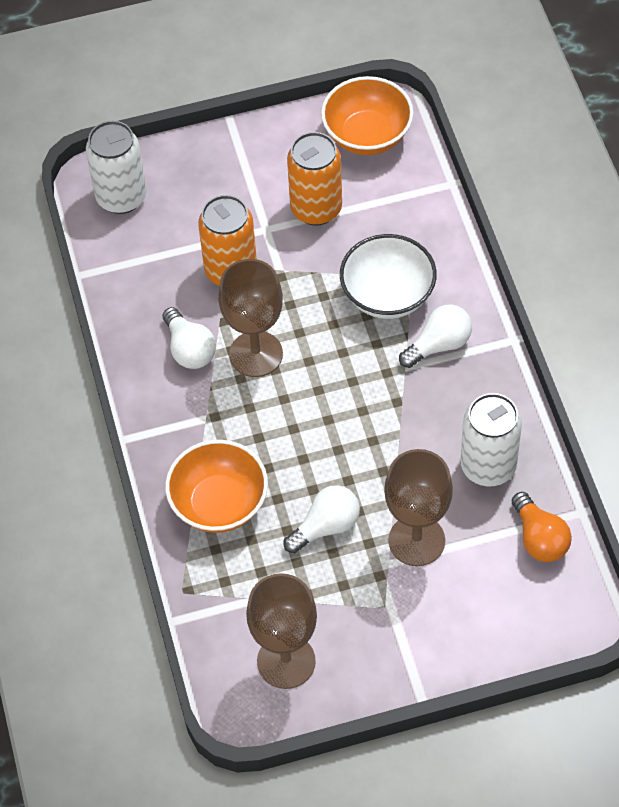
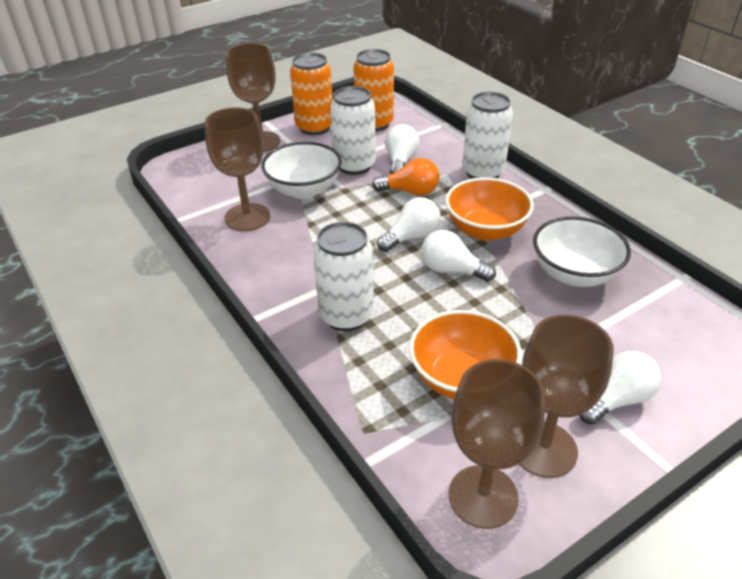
brown goblet: [218,259,283,377] [246,573,317,689] [384,449,453,566] = 3 -> [205,107,270,231] [226,43,280,152] [449,359,545,529] [519,315,614,478] = 4
white bowl: [340,234,437,319] = 1 -> [261,142,342,199] [533,216,631,287] = 2
white can: [86,121,146,214] [460,393,522,486] = 2 -> [313,222,374,331] [330,86,376,175] [462,92,513,179] = 3
white light bulb: [163,307,216,369] [284,485,360,554] [399,305,472,368] = 3 -> [377,197,441,252] [385,124,420,174] [421,230,496,282] [579,351,661,425] = 4

